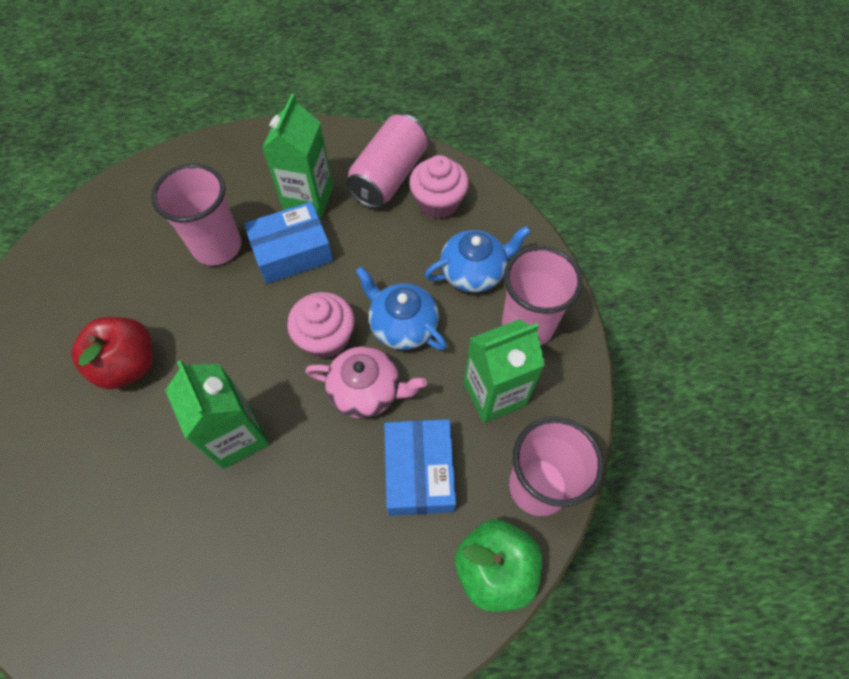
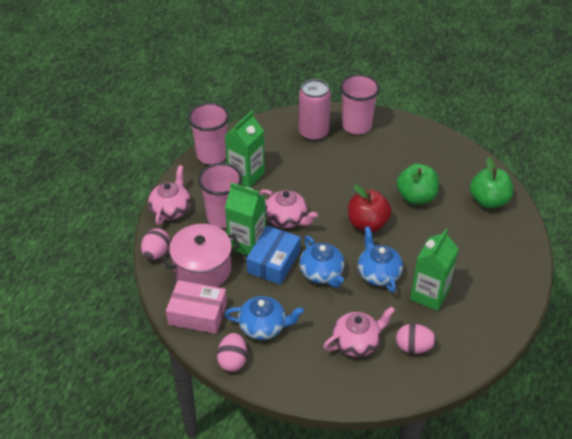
blue box: [244,202,333,284] [384,419,456,516] = 2 -> [246,226,301,285] = 1
blue teapot: [355,267,447,350] [425,226,531,293] = 2 -> [225,296,304,340] [299,236,345,288] [358,227,403,293] = 3
green apple: [455,519,542,612] = 1 -> [397,164,439,205] [470,157,513,208] = 2
pink box: none = 0 -> [166,280,227,334] = 1
pink cupcake: [287,292,355,358] [409,155,469,219] = 2 -> none = 0
pink egg: none = 0 -> [141,228,170,260] [217,333,247,372] [396,324,436,354] = 3
pink pot: none = 0 -> [162,224,240,287] = 1
pink teapot: [305,346,427,418] = 1 -> [148,165,191,225] [259,189,318,228] [323,306,395,357] = 3

